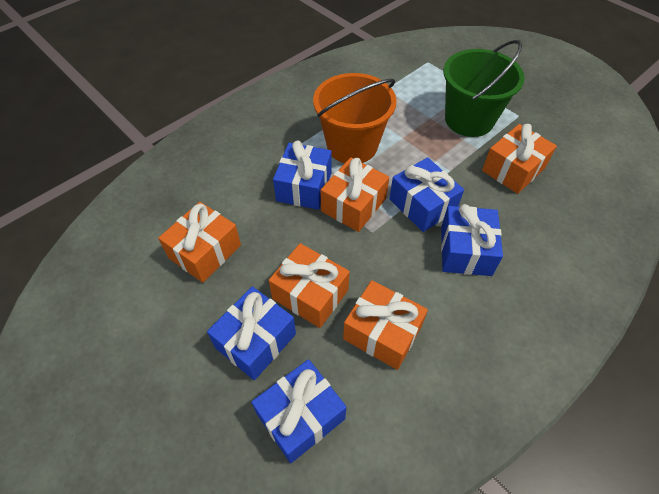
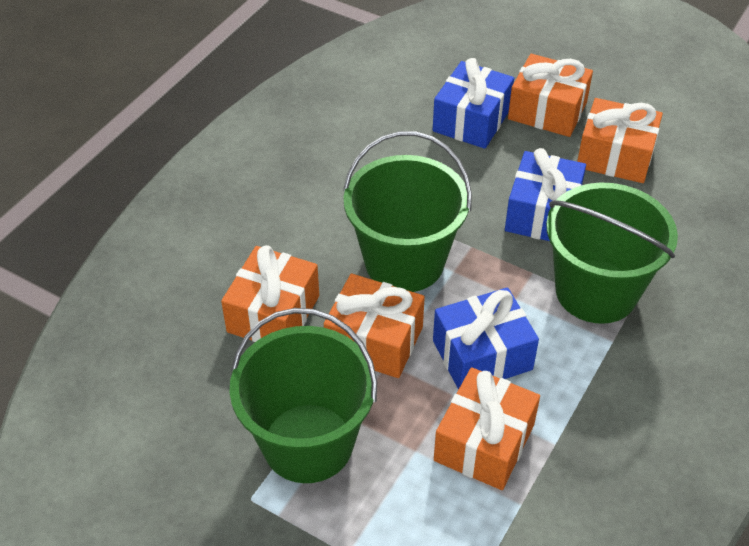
blue gift: [207,286,296,380] [251,359,346,463] [273,140,332,210] [389,157,464,232] [441,204,503,276] = 5 -> [433,58,514,149] [433,287,539,390] [505,148,586,241] = 3
green bucket: [443,40,525,137] = 1 -> [229,308,377,483] [343,131,472,292] [546,183,678,324] = 3
orange bucket: [313,73,397,163] = 1 -> none = 0

